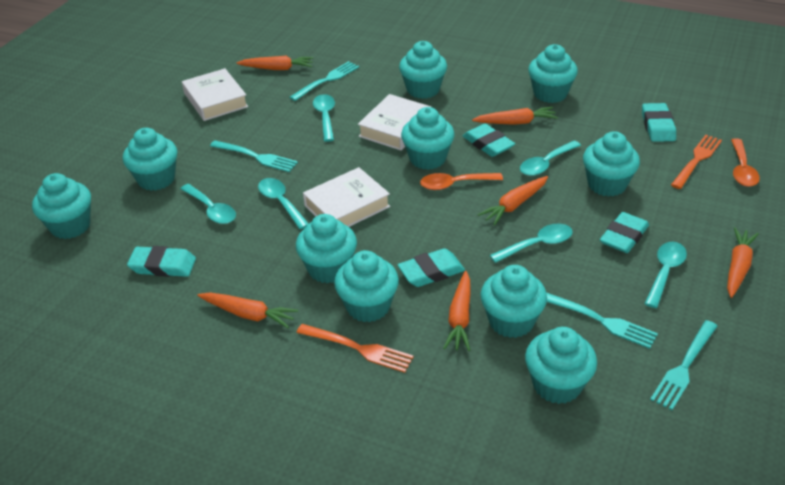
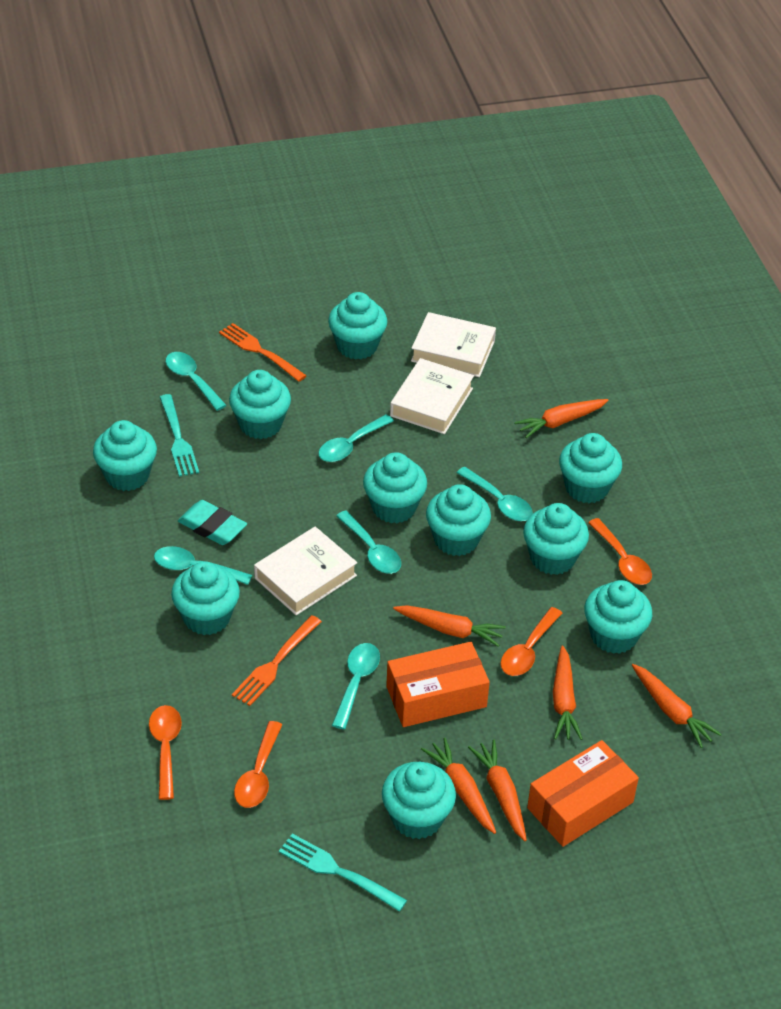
orange box: none = 0 -> [386,642,490,727] [527,740,639,847] = 2
orange spoon: [420,173,503,190] [731,138,760,187] = 2 -> [149,705,182,800] [234,721,282,808] [501,607,562,676] [588,518,652,585] = 4
turquoise eraser: [127,246,196,277] [398,248,465,287] [463,124,515,157] [600,212,649,253] [642,103,676,142] = 5 -> [178,500,247,545] = 1
turquoise fork: [210,140,298,172] [289,61,359,101] [546,292,658,349] [650,320,718,410] = 4 -> [160,394,199,477] [279,834,407,912] = 2

